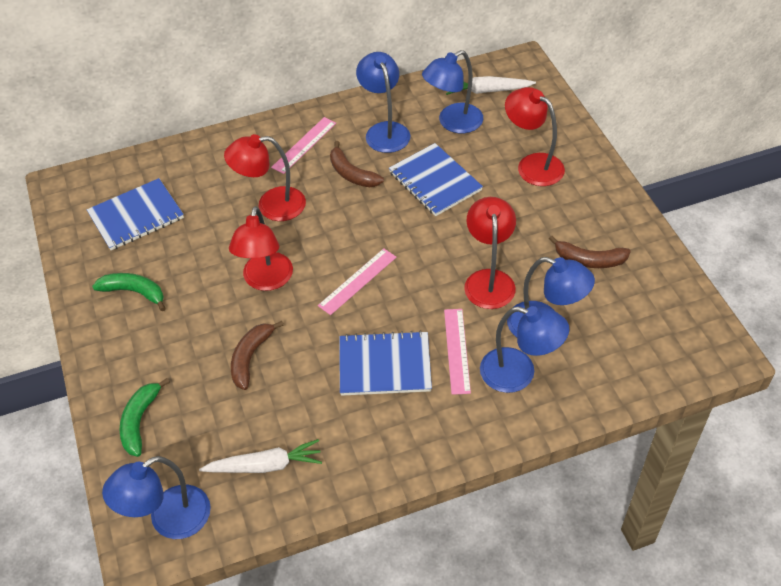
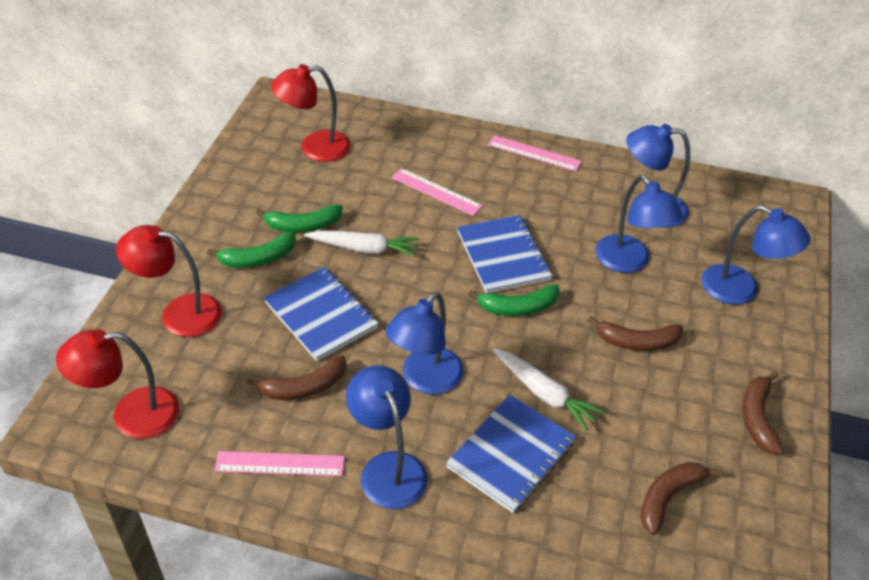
brown banana: [231,321,283,390] [330,141,384,187] [549,236,631,268] = 3 -> [247,355,346,400] [587,316,683,351] [640,462,723,535] [742,371,784,455] = 4
green banana: [92,273,166,311] [120,378,170,457] = 2 -> [207,231,296,268] [256,205,343,232] [468,284,560,316] = 3
red lamp: [224,134,306,221] [229,206,293,291] [464,197,516,309] [505,87,565,186] = 4 -> [56,329,179,439] [116,225,222,337] [271,64,350,162] = 3

